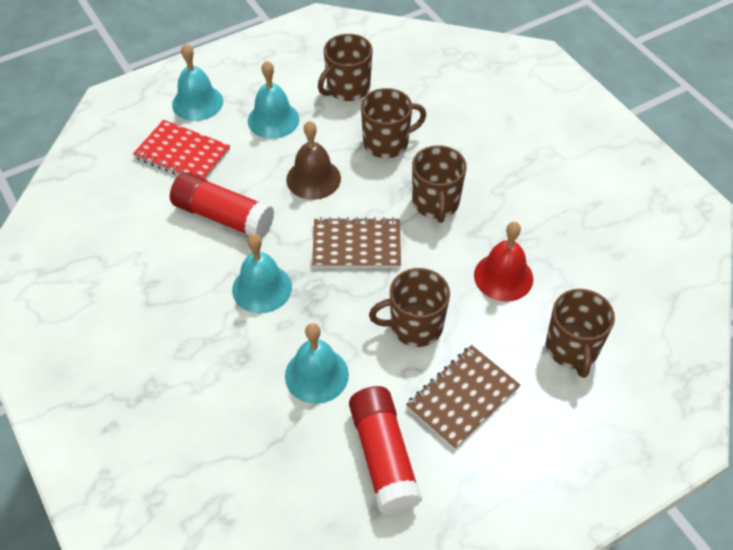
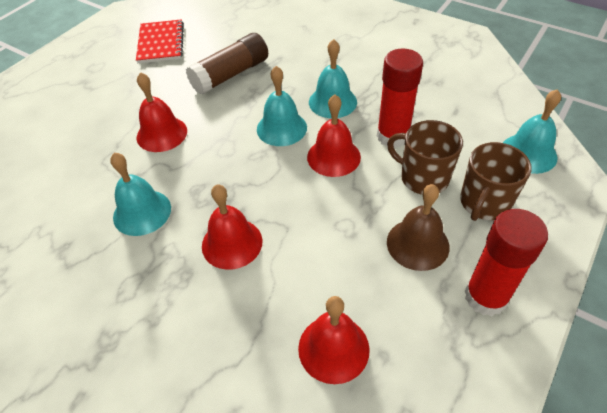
brown glue stick: none = 0 -> [186,33,268,95] = 1
brown mug: [318,34,373,101] [361,88,426,158] [369,268,450,347] [412,145,467,223] [546,289,615,378] = 5 -> [387,120,463,195] [460,142,532,221] = 2
brown notebook: [312,217,401,268] [406,345,520,450] = 2 -> none = 0
red bell: [474,222,533,302] = 1 -> [137,72,187,152] [202,185,262,270] [298,296,370,384] [307,94,361,177] = 4

